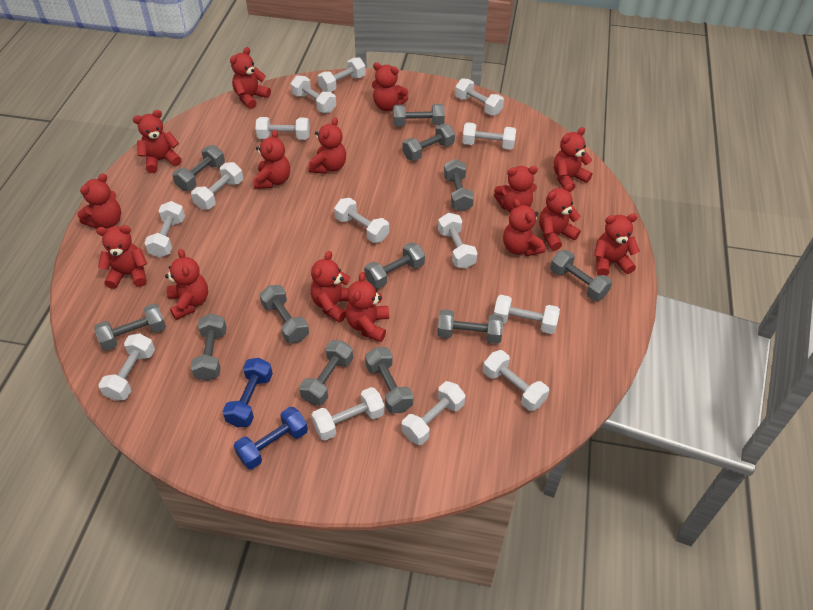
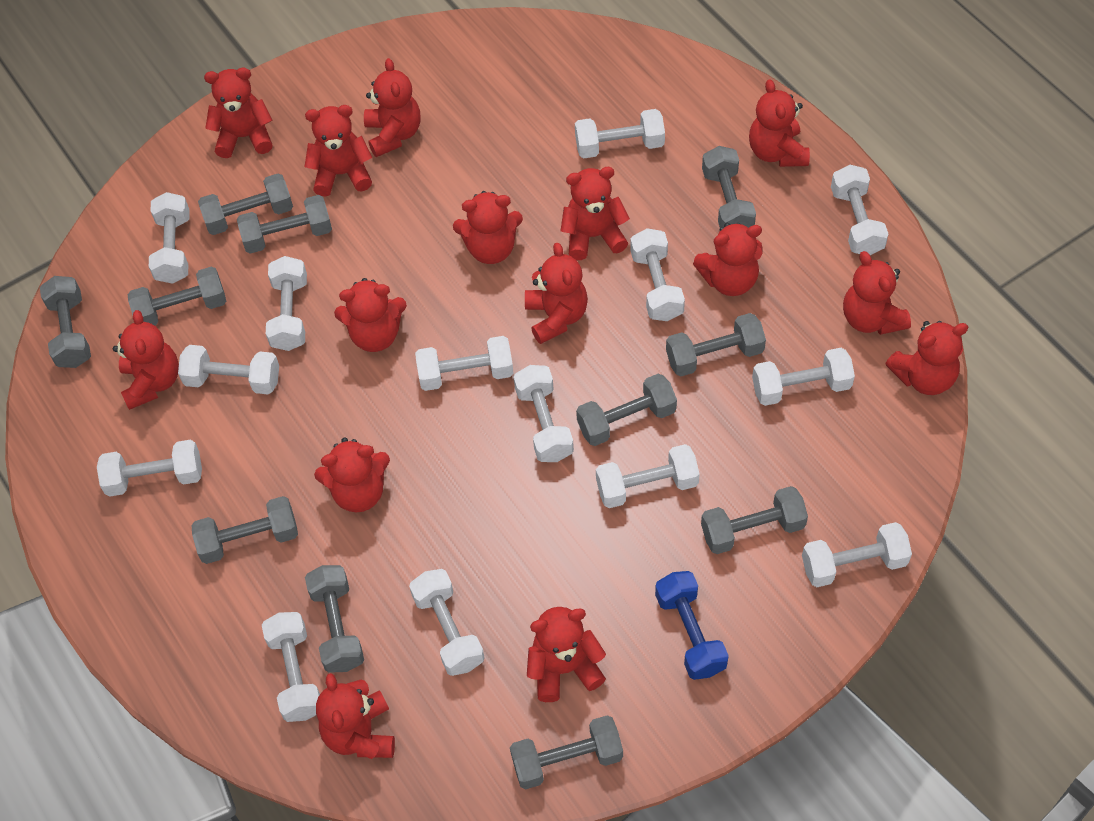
blue dumbbell: [222,358,273,427] [234,407,308,469] = 2 -> [655,571,729,680] = 1
grey dumbbell: [94,304,166,351] [172,145,225,191] [191,314,227,381] [260,285,309,343] [299,340,353,405] [364,242,425,289] [365,347,414,414] [393,104,445,126] [402,124,455,161] [437,309,503,344] [444,159,474,212] [550,250,612,301] = 12 -> [40,276,91,368] [128,267,226,326] [191,496,298,564] [198,174,293,235] [237,195,332,254] [305,565,364,673] [510,715,623,789] [576,374,677,446] [666,313,766,376] [701,486,808,554] [702,146,756,228] = 11

